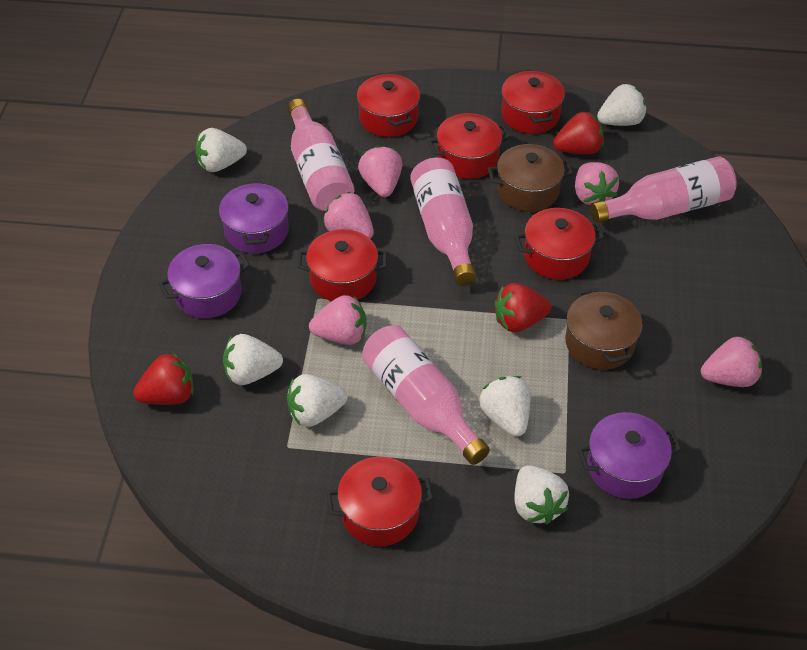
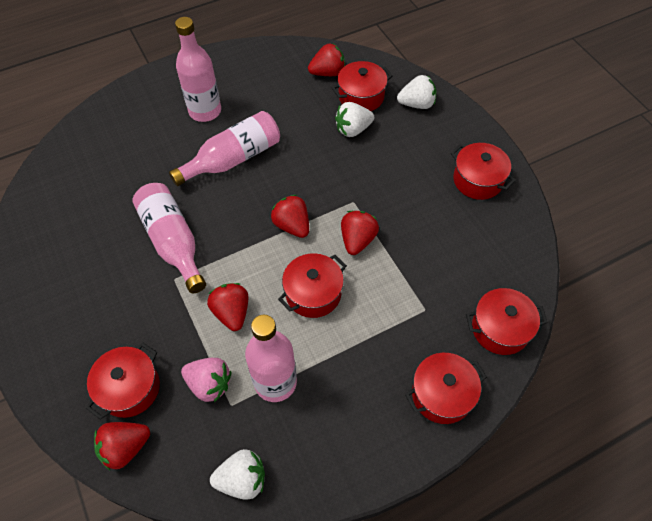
brown pot: [487,144,573,212] [565,288,642,370] = 2 -> none = 0
pink strawberry: [309,295,366,345] [323,192,374,239] [358,146,402,197] [575,162,619,205] [701,336,762,387] = 5 -> [181,358,231,402] = 1
purple pot: [158,244,250,318] [219,181,289,253] [577,412,682,499] = 3 -> none = 0
red strawberry: [133,353,194,405] [495,283,551,332] [553,112,604,154] = 3 -> [94,422,150,471] [207,283,248,331] [271,195,309,238] [308,44,345,76] [341,211,379,255] = 5
white strawberry: [195,128,247,172] [223,334,283,385] [287,374,347,427] [479,376,530,437] [514,465,569,524] [597,84,647,126] = 6 -> [210,449,265,500] [335,102,374,137] [397,75,436,109] = 3

